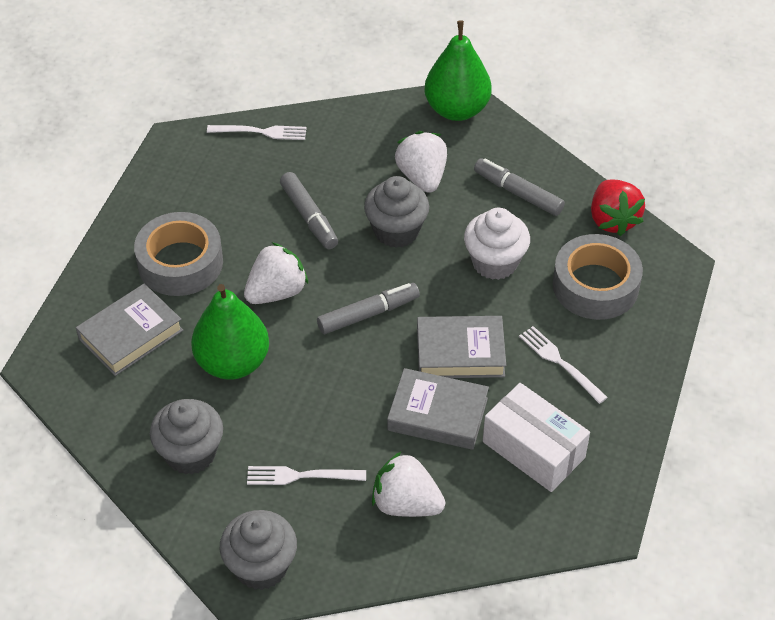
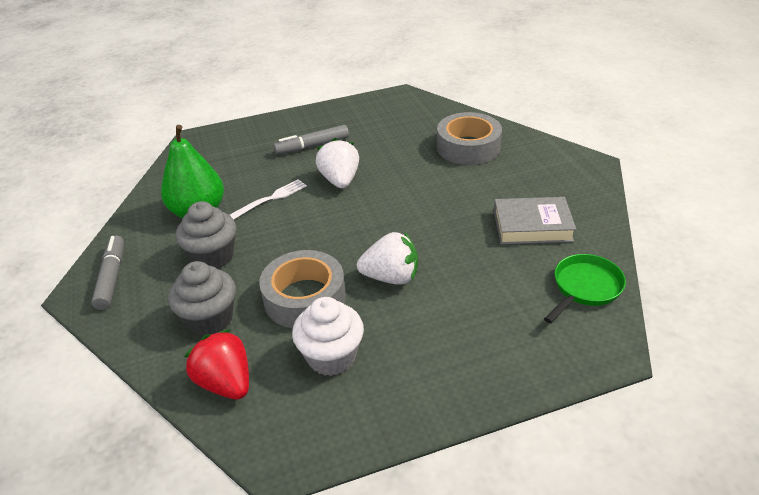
green pan: none = 0 -> [544,254,626,323] = 1
green pear: [191,284,269,380] [424,20,492,121] = 2 -> [161,125,224,218] = 1
grey book: [76,284,183,376] [387,368,489,450] [417,316,506,378] = 3 -> [494,197,576,244] = 1
grey cupcake: [150,399,223,475] [220,510,297,590] [364,176,429,248] = 3 -> [168,261,236,336] [176,201,236,269] = 2
grey marker: [280,172,338,249] [317,283,420,334] [474,158,565,216] = 3 -> [91,236,124,310] [274,125,349,155] = 2
white box: [483,383,590,492] = 1 -> none = 0
white fork: [207,125,307,140] [247,466,366,485] [519,326,608,404] = 3 -> [230,179,307,220] = 1
white strawberry: [244,242,308,304] [372,451,445,517] [395,131,447,193] = 3 -> [316,138,359,188] [357,232,418,285] = 2

